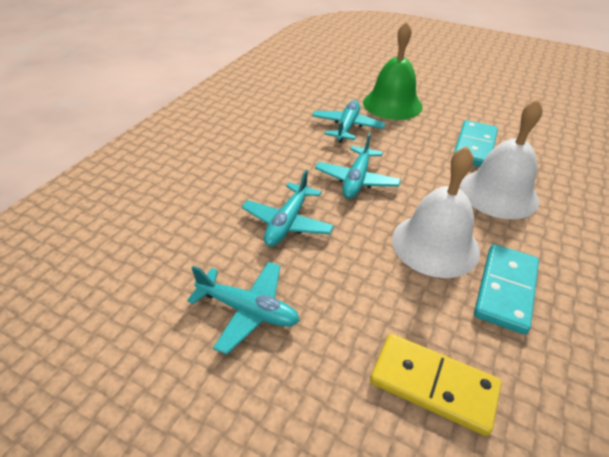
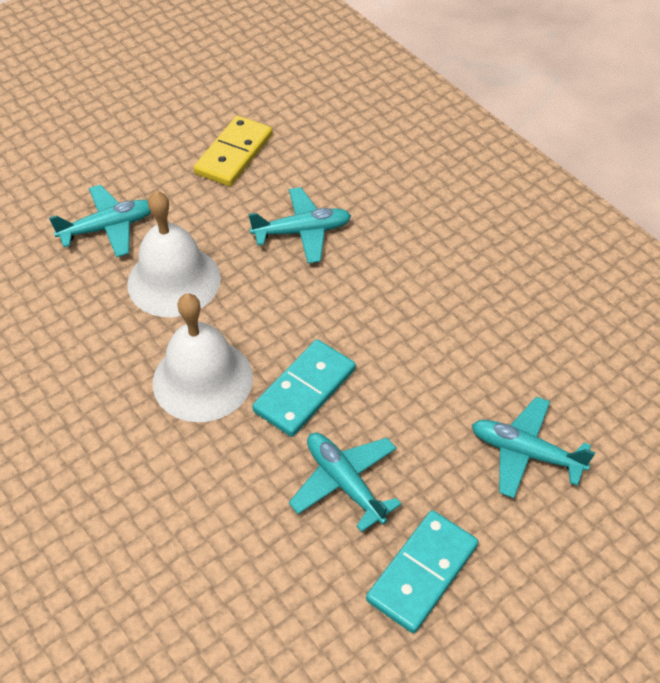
green bell: [363,21,423,120] = 1 -> none = 0

